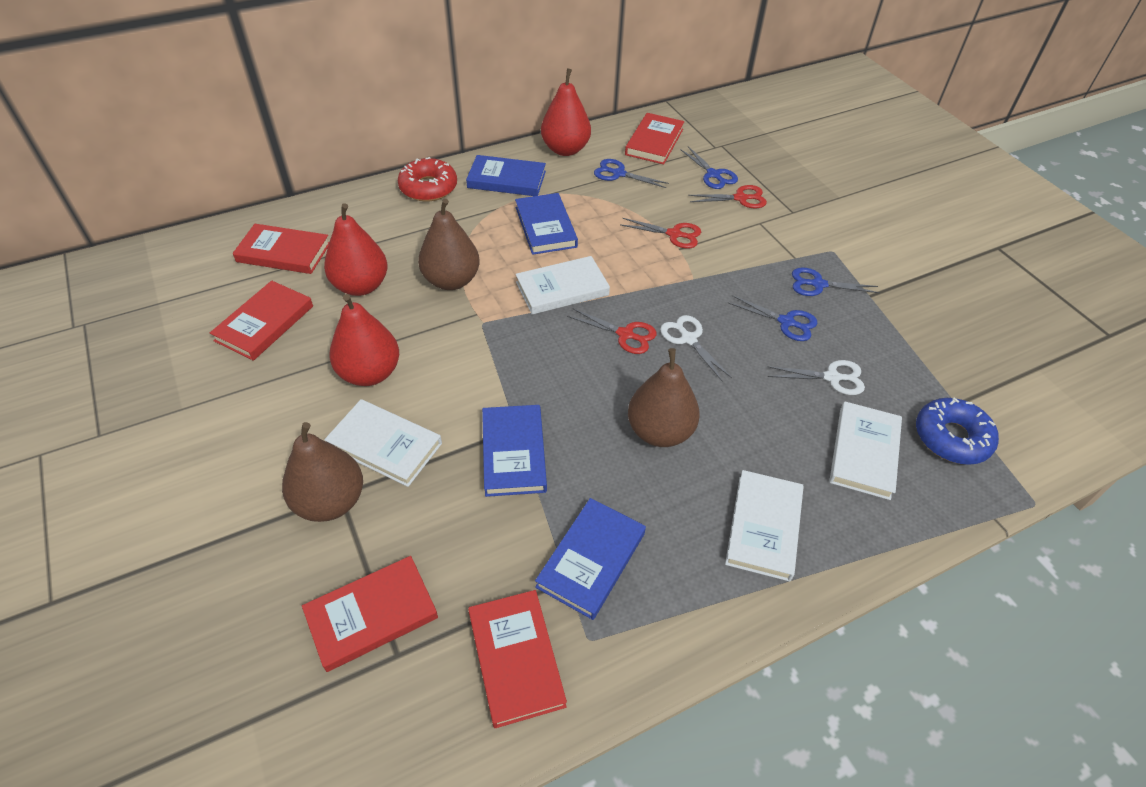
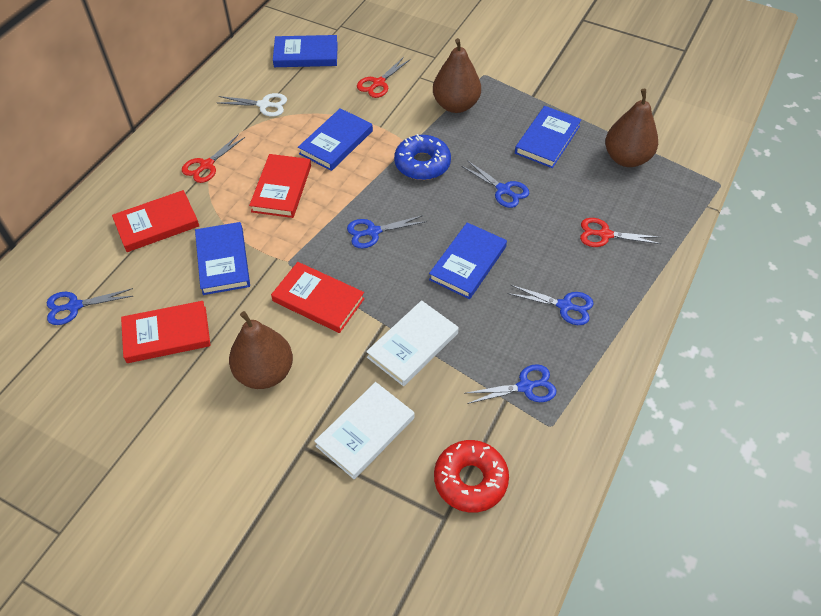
blue book: [466,155,546,196] [482,405,547,497] [515,193,578,255] [535,498,646,620] = 4 -> [195,222,250,295] [273,35,338,67] [298,108,373,171] [429,223,507,299] [515,106,582,168] = 5
blue scissors: [594,159,669,188] [680,146,738,189] [728,295,817,341] [792,268,880,296] = 4 -> [47,288,133,325] [347,215,427,249] [461,160,529,208] [466,364,556,404] [508,285,594,325] = 5
red book: [210,281,313,361] [233,224,329,274] [302,556,438,672] [468,590,567,728] [625,113,684,164] = 5 -> [112,190,199,252] [121,301,211,363] [249,154,311,218] [271,262,365,333] = 4
red pear: [324,203,388,296] [329,294,399,386] [541,68,591,156] = 3 -> none = 0
white book: [324,399,442,487] [516,256,610,314] [725,470,804,582] [829,402,902,500] = 4 -> [314,382,414,479] [366,300,459,386] = 2
white scissors: [660,315,732,382] [767,360,865,395] = 2 -> [218,93,287,117] = 1

